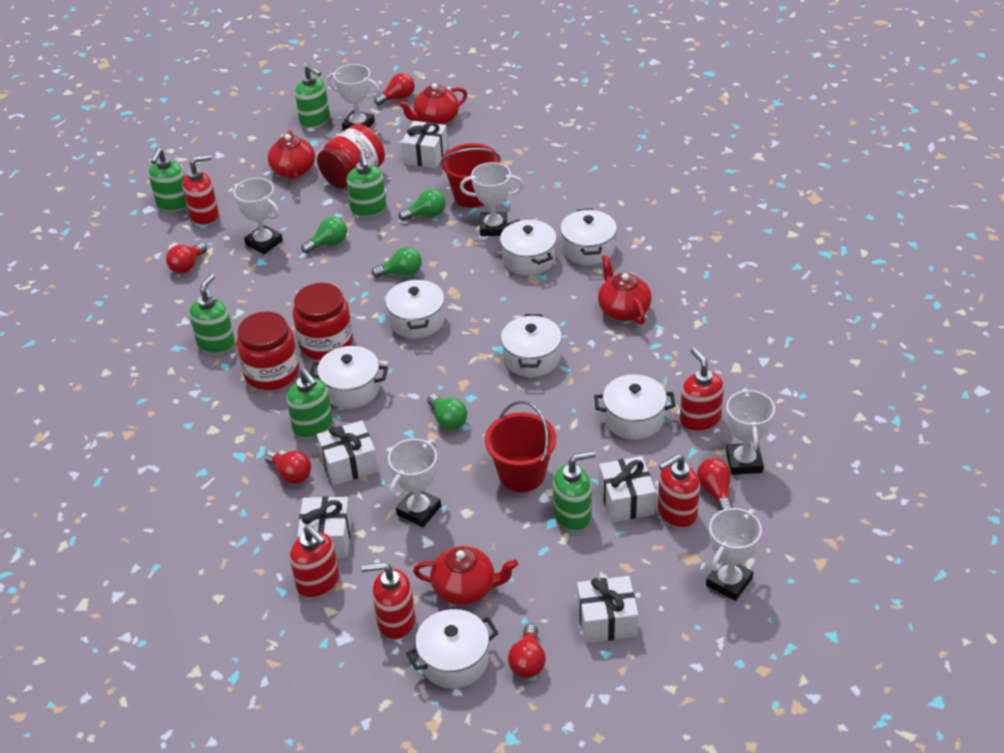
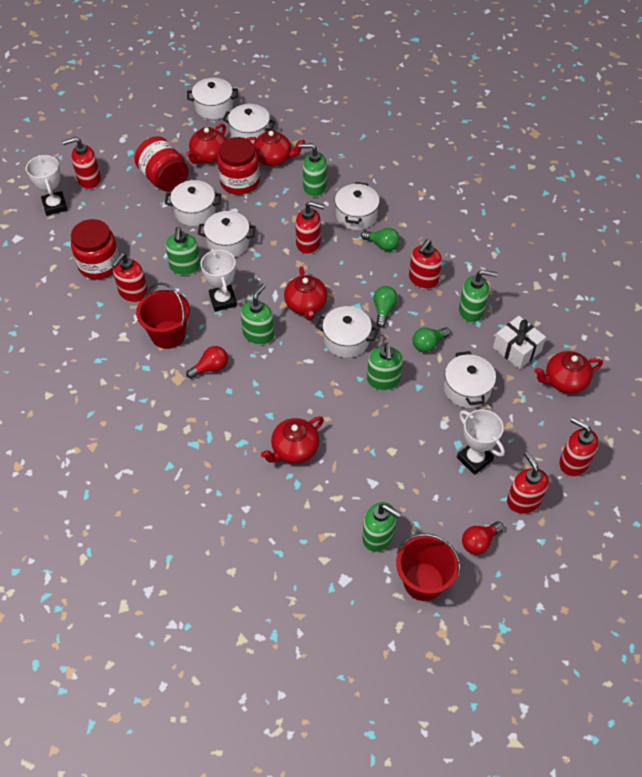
green light bulb: [301,217,347,253] [372,247,422,278] [399,189,446,221] [427,394,467,430] = 4 -> [361,228,400,251] [373,286,398,327] [413,327,450,352] = 3
red light bulb: [166,242,207,273] [265,451,311,484] [374,73,415,105] [508,624,546,678] [697,458,733,510] = 5 -> [186,346,228,379] [462,521,504,555] = 2
red soap dispenser: [182,155,219,225] [290,525,339,598] [361,562,415,640] [658,454,700,528] [680,348,724,432] = 5 -> [62,137,101,189] [112,253,148,302] [295,201,325,254] [409,239,442,289] [507,451,549,514] [559,417,599,476] = 6
red teapot: [268,130,315,180] [398,83,467,125] [413,546,518,605] [598,255,652,325] = 4 -> [186,124,227,164] [246,130,305,166] [261,416,324,464] [284,266,327,321] [534,351,603,394] = 5
white gift: [297,496,352,558] [317,420,378,486] [401,121,448,168] [577,576,638,643] [599,456,656,522] = 5 -> [493,316,546,369] = 1
white trophy: [233,178,283,254] [327,64,380,130] [388,439,441,527] [460,162,524,236] [706,508,762,601] [726,388,775,475] = 6 -> [26,155,68,216] [201,249,237,312] [457,409,505,475] = 3

